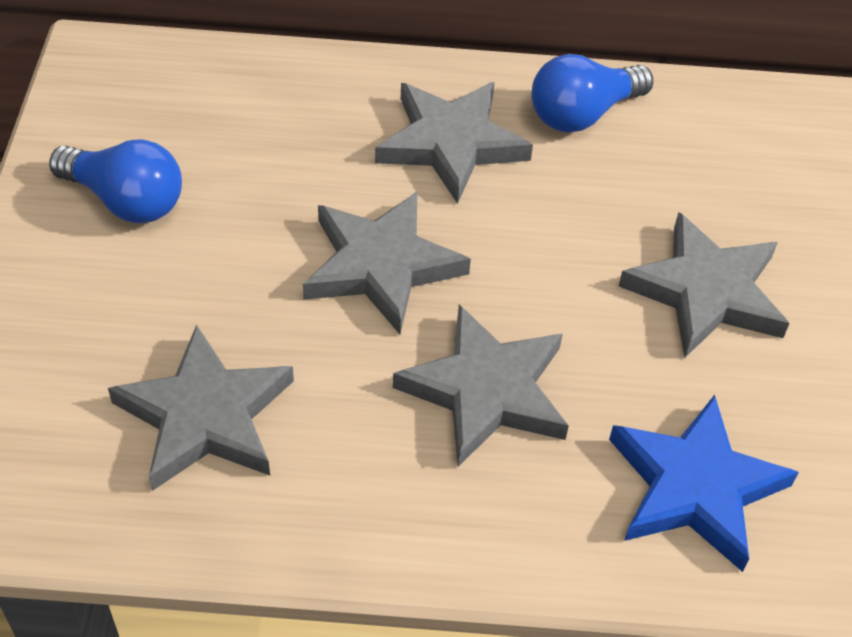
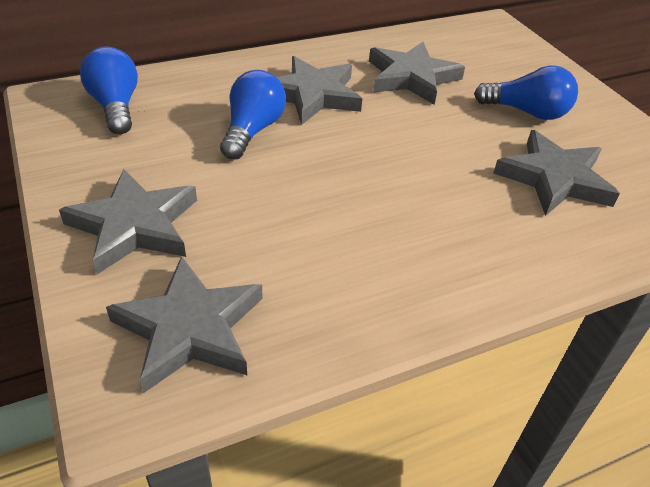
blue light bulb: [49,139,182,223] [531,54,653,133] = 2 -> [80,47,138,134] [220,70,286,160] [474,66,578,120] = 3
blue star: [609,395,799,572] = 1 -> none = 0

